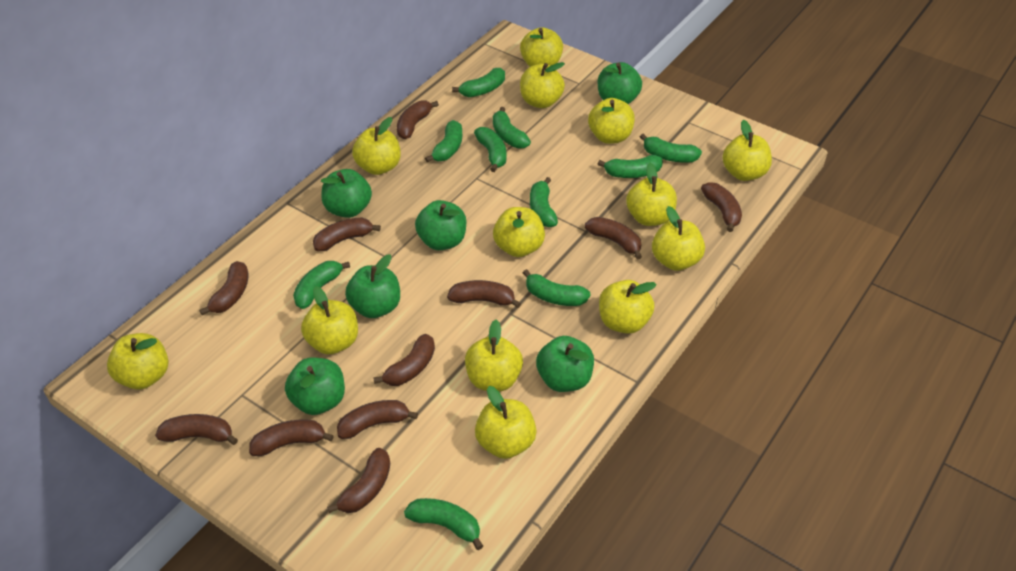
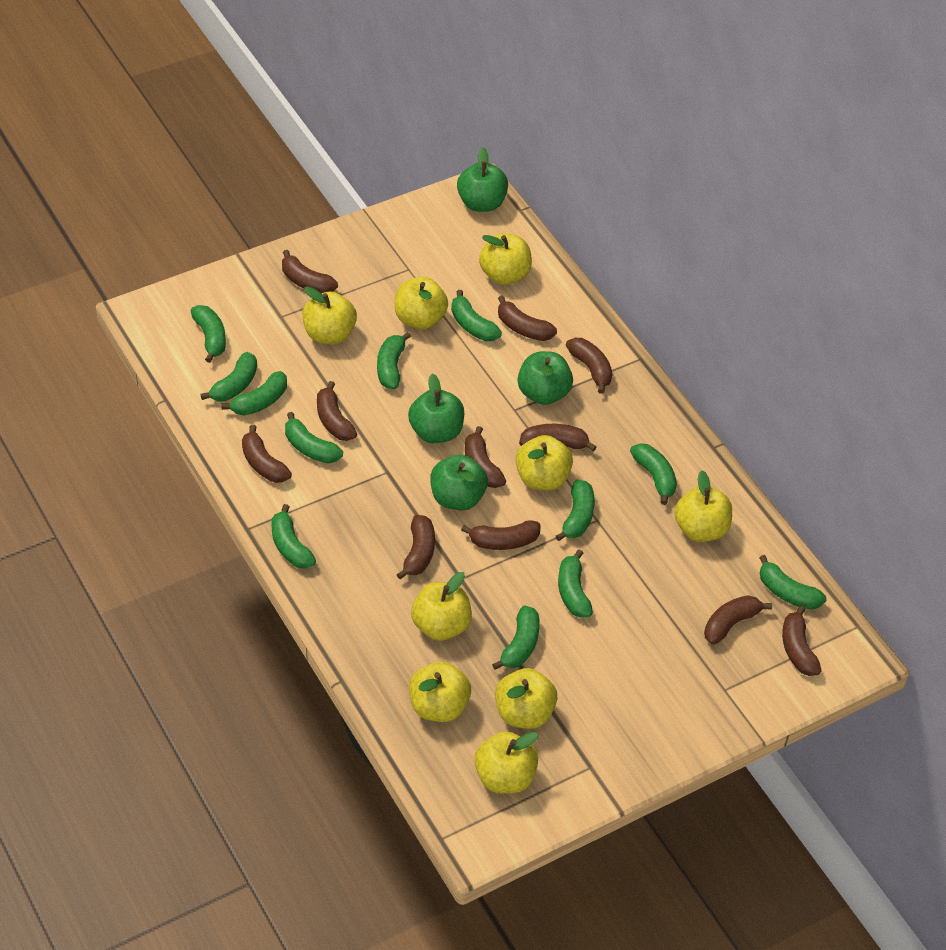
green apple: [285,357,345,415] [321,169,372,218] [345,254,400,318] [415,200,466,250] [536,336,594,392] [598,62,642,104] = 6 -> [408,373,464,443] [430,455,488,510] [457,147,508,212] [518,351,573,405] = 4
green banana: [293,261,350,309] [404,498,483,550] [425,120,462,162] [452,68,505,97] [474,127,506,172] [493,107,531,148] [523,269,591,306] [530,177,558,227] [598,155,663,178] [640,134,702,163] = 10 -> [191,305,226,363] [200,352,257,401] [221,371,287,416] [271,504,316,569] [285,412,343,464] [377,332,411,389] [451,290,502,341] [492,605,540,670] [556,480,595,541] [558,549,593,618] [630,443,677,505] [759,555,826,610] = 12
yellow apple: [107,333,168,389] [301,286,358,354] [352,117,401,175] [465,320,523,391] [475,386,537,459] [493,207,545,257] [520,27,563,67] [520,62,565,108] [588,98,635,144] [599,280,657,334] [626,163,677,226] [652,206,705,271] [723,120,772,181] = 13 -> [302,287,357,344] [395,277,448,329] [409,661,471,722] [411,572,472,641] [474,731,538,794] [479,233,532,285] [495,668,557,729] [516,435,573,490] [674,470,732,542] = 9

